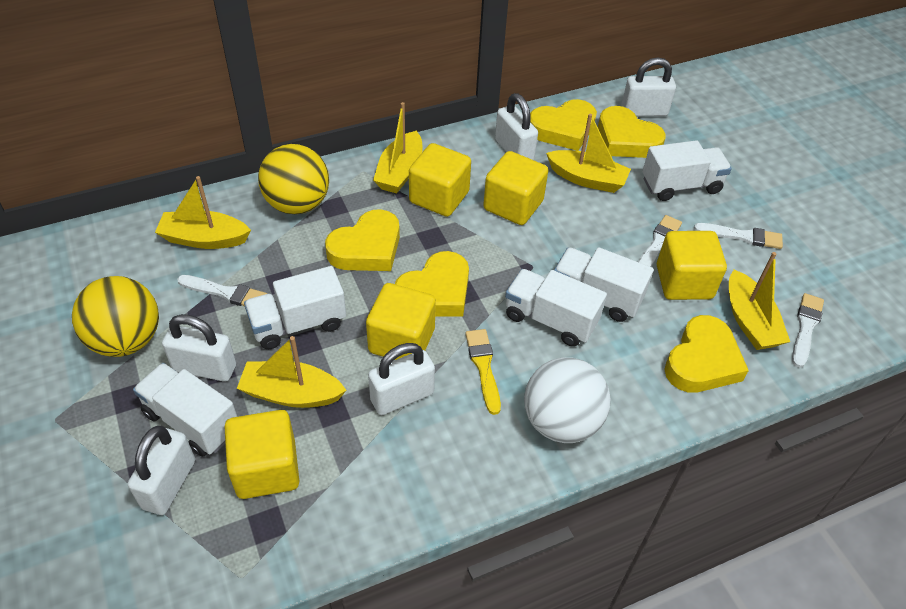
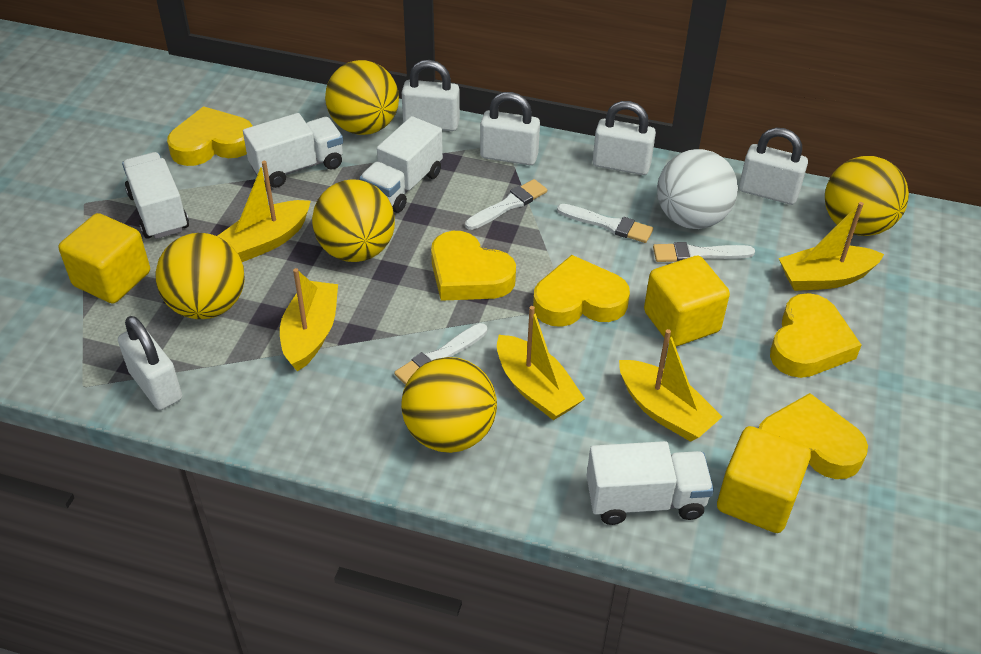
white truck: [133,363,237,457] [244,266,346,349] [505,269,607,347] [554,247,654,322] [642,140,732,201] = 5 -> [122,152,189,239] [243,113,343,188] [360,116,443,213] [586,441,714,525] = 4
yellow ball: [72,276,159,357] [258,144,329,214] = 2 -> [155,233,245,319] [312,179,395,262] [325,60,399,135] [401,357,497,453] [825,156,909,236] = 5
yellow brush: [465,329,501,415] = 1 -> none = 0
yellow cube: [225,410,299,499] [366,283,436,360] [409,143,471,217] [483,151,548,225] [657,231,727,300] = 5 -> [59,213,150,304] [644,256,730,347] [717,426,811,533] = 3

